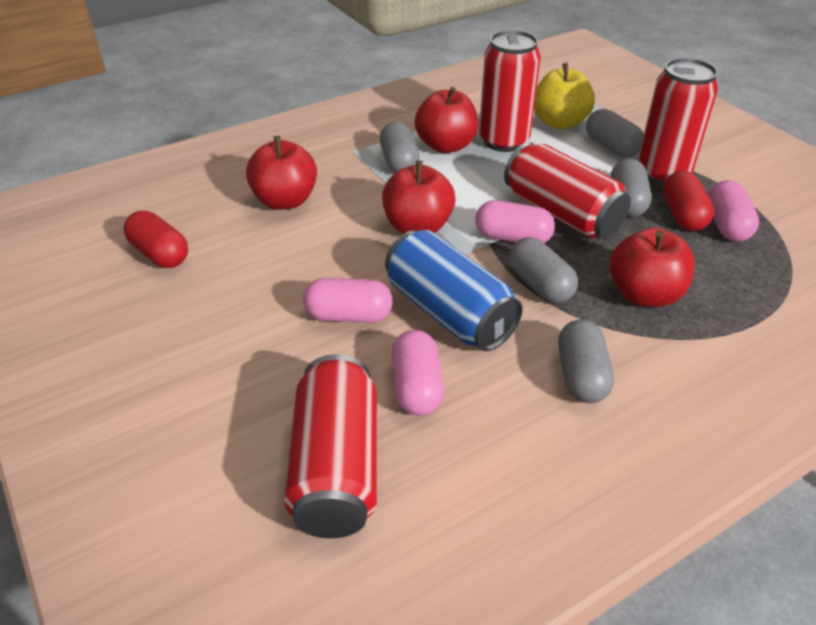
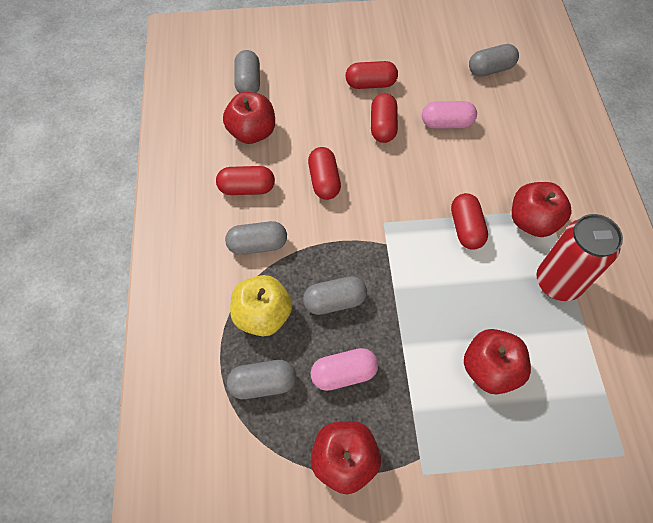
blue can: [385,230,523,351] = 1 -> none = 0
pink capsule: [303,278,393,323] [391,330,444,416] [475,200,555,243] [708,180,759,242] = 4 -> [311,348,378,391] [422,101,477,129] = 2
red can: [284,354,377,538] [479,30,541,152] [504,142,631,238] [637,58,718,185] = 4 -> [536,214,623,301] = 1
red capsule: [124,211,188,268] [663,171,714,231] = 2 -> [216,166,275,195] [308,147,341,200] [345,61,398,89] [371,93,398,143] [451,193,488,250] = 5

